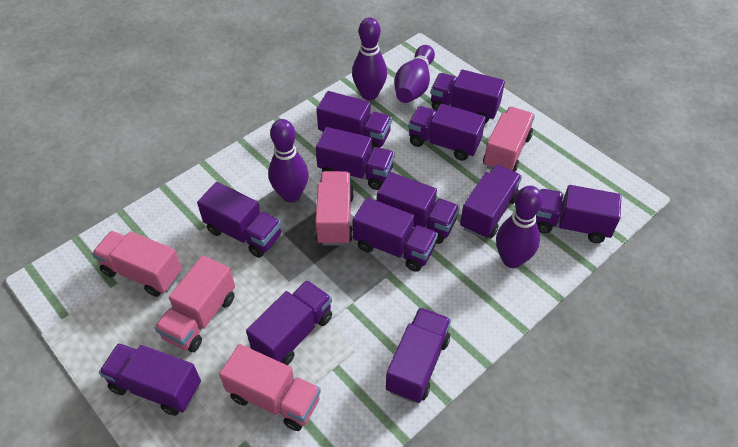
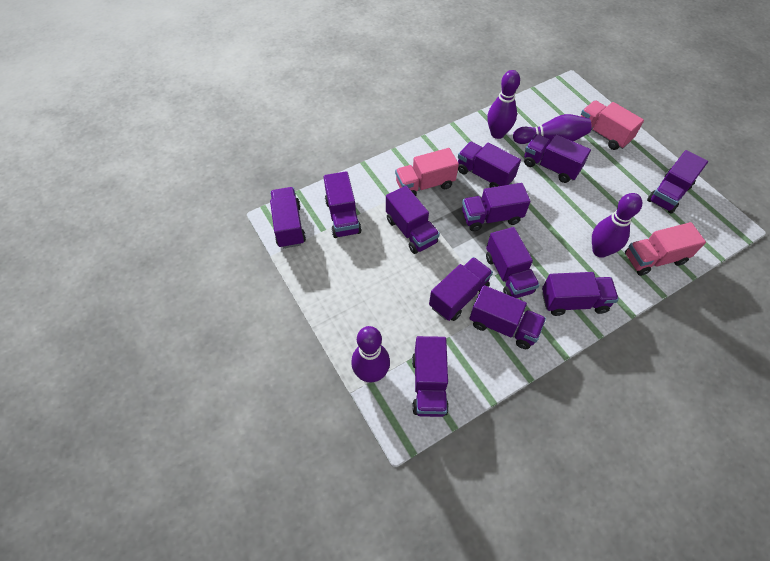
pink truck: [92,231,182,297] [155,255,235,352] [219,344,321,431] [315,171,354,246] [483,107,535,172] = 5 -> [395,148,459,196] [581,100,644,150] [625,222,706,276] = 3

